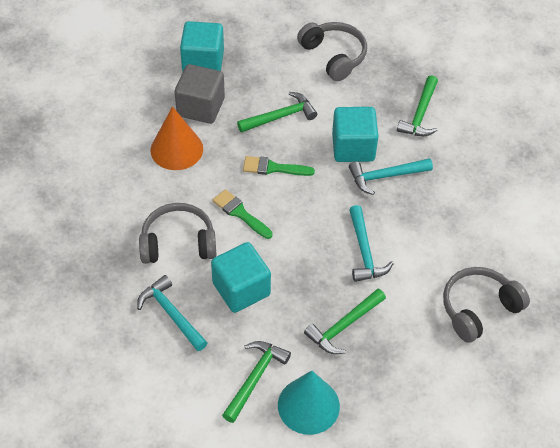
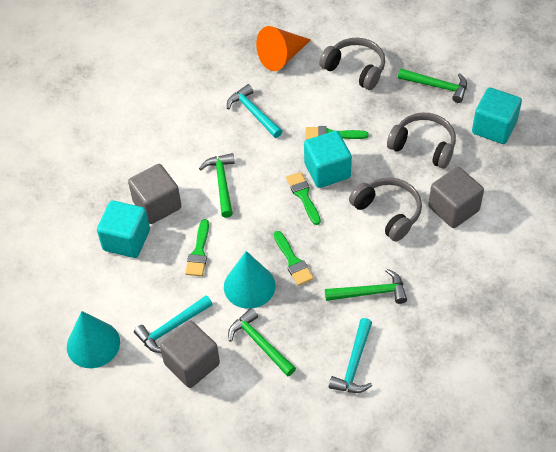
green brush: [212,189,273,239] [243,156,315,176] = 2 -> [185,219,209,276] [274,231,314,286] [286,172,321,225] [305,126,368,140] = 4
grey cube: [175,64,225,124] = 1 -> [128,164,182,224] [160,320,220,388] [428,167,484,228] = 3
turquoise cone: [278,370,340,435] = 1 -> [67,311,120,368] [224,251,276,309] = 2

